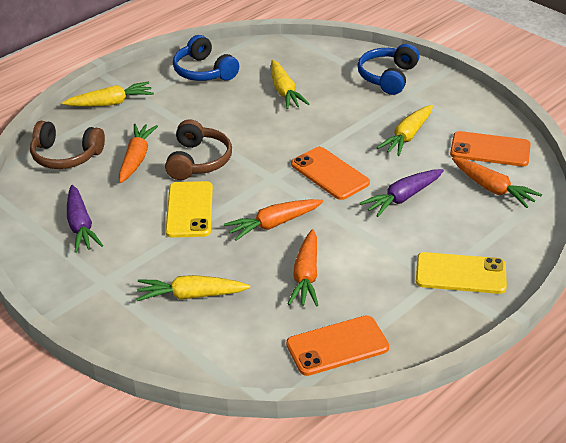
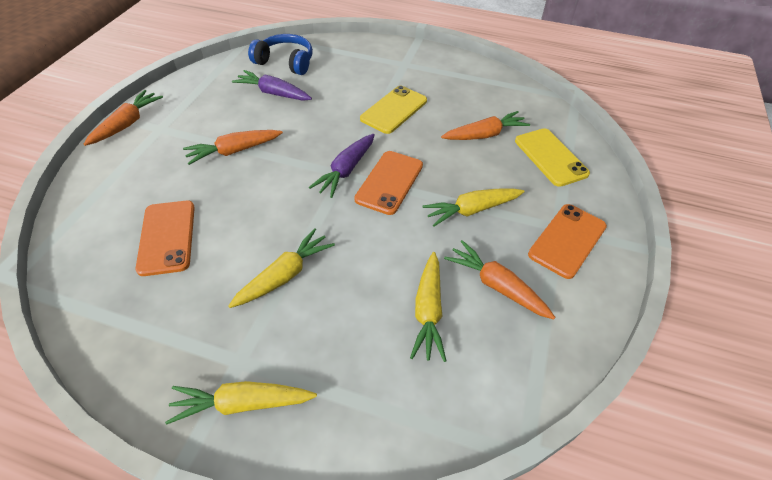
blue headphones: [173,35,239,81] [358,44,420,95] = 2 -> [248,34,313,75] = 1
brown headphones: [30,121,105,169] [165,119,232,180] = 2 -> none = 0

